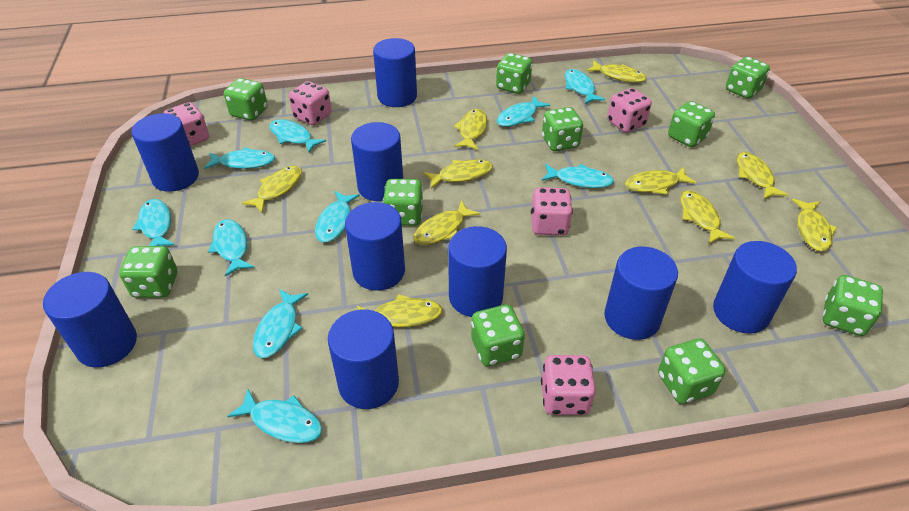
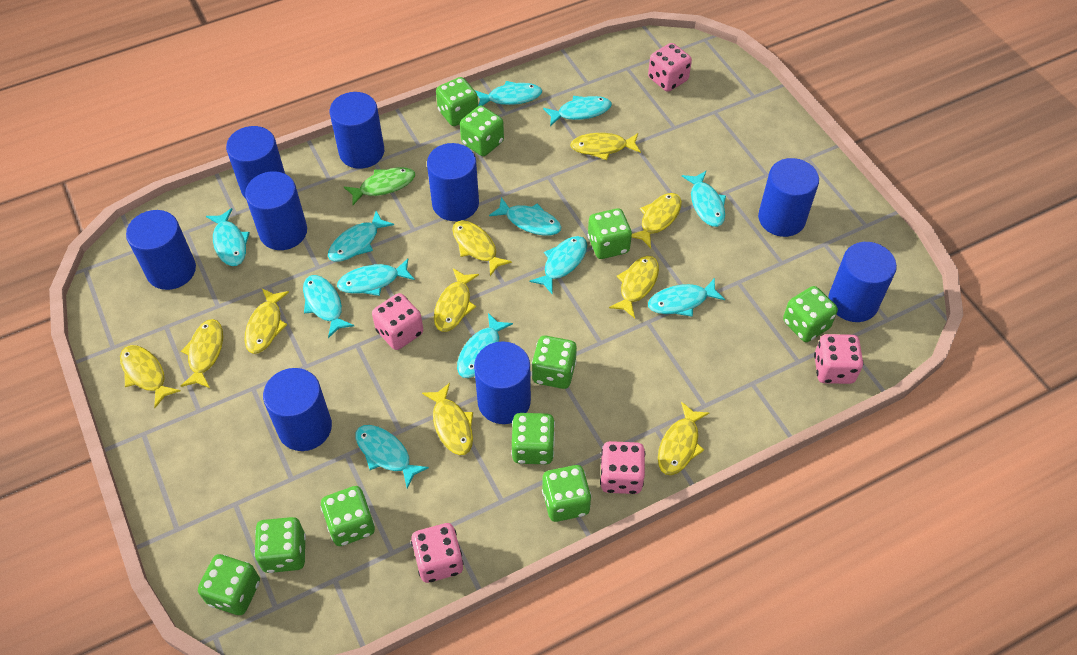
green fish: none = 0 -> [344,167,415,205] = 1
turquoise fish: [132,199,175,246] [204,147,275,169] [208,219,255,276] [227,389,322,443] [253,289,308,358] [270,119,326,152] [315,191,360,243] [497,96,550,127] [542,164,614,188] [565,69,605,104] = 10 -> [206,208,250,266] [303,275,354,338] [328,211,394,262] [337,258,415,296] [355,425,429,489] [457,313,513,378] [475,81,542,106] [489,197,561,236] [529,236,587,294] [543,96,612,126] [648,278,725,317] [682,171,726,227] = 12

